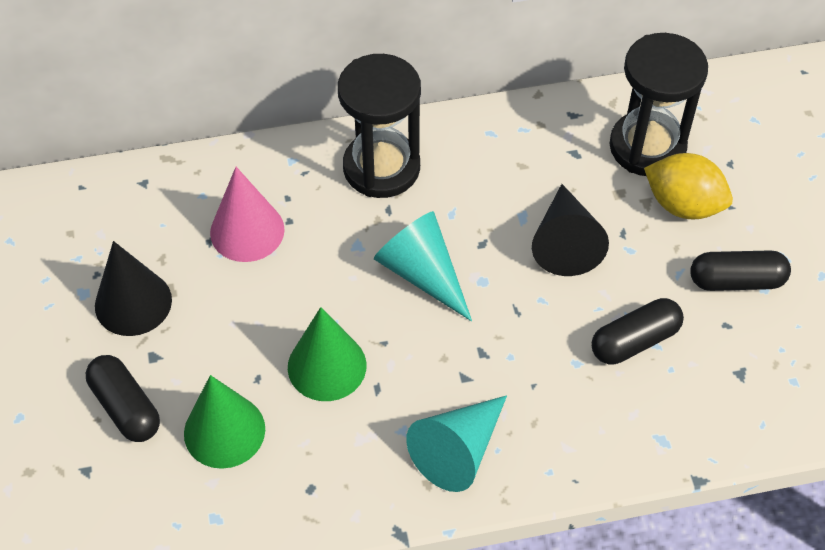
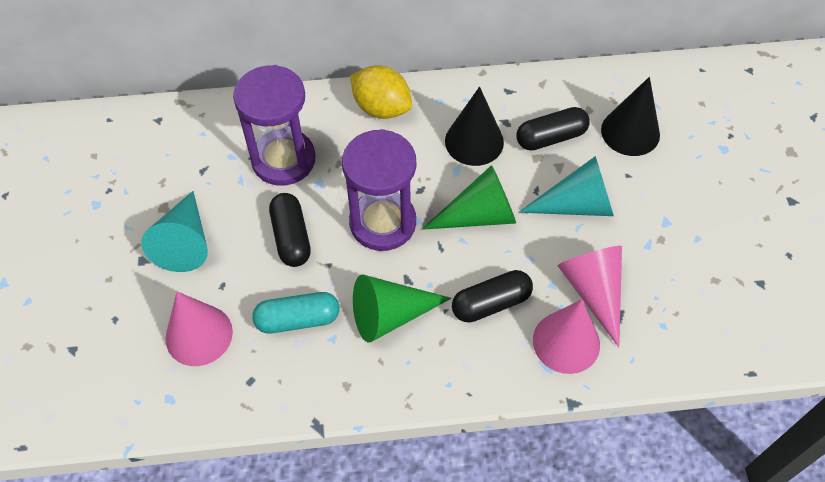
black hourglass: [338,54,421,198] [610,33,708,176] = 2 -> none = 0
pink cone: [210,167,285,262] = 1 -> [165,292,233,366] [533,299,600,374] [558,246,622,347] = 3
purple hourglass: none = 0 -> [233,65,315,186] [342,129,416,251] = 2
turquoise capsule: none = 0 -> [252,292,340,333] = 1

